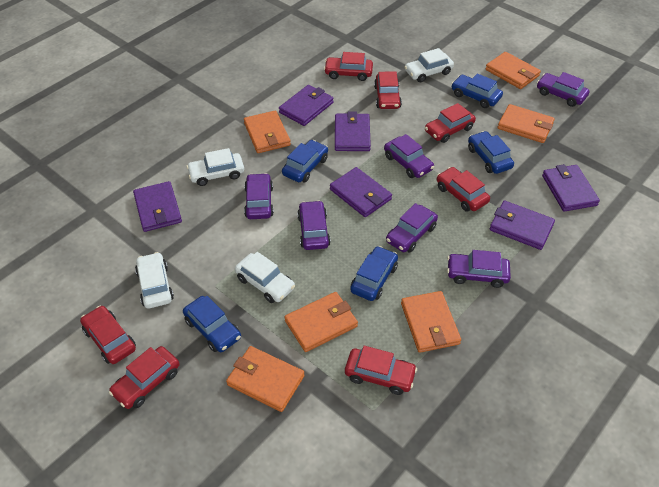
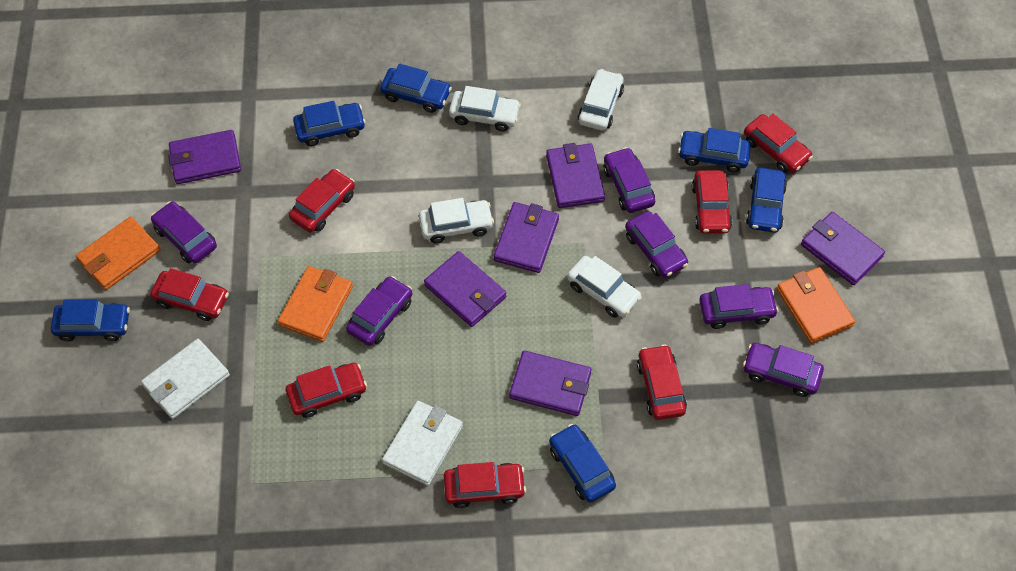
blue car: [183,296,241,352] [282,140,328,182] [350,246,398,301] [452,73,503,108] [468,131,514,174] = 5 -> [51,299,130,341] [293,101,366,146] [380,64,452,113] [549,424,616,503] [678,128,751,172] [746,167,787,233] = 6
orange wallet: [226,346,305,412] [244,111,291,153] [285,292,358,352] [401,291,461,353] [485,52,541,89] [497,104,555,143] = 6 -> [76,217,161,290] [278,266,353,342] [777,267,855,344] = 3
white wallet: none = 0 -> [141,339,230,419] [382,401,463,486] = 2

